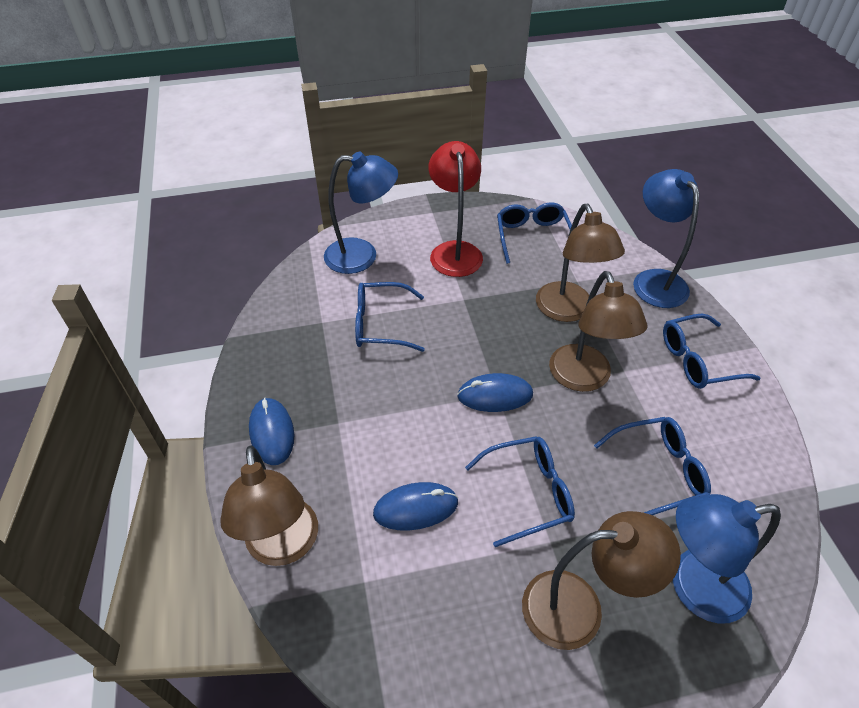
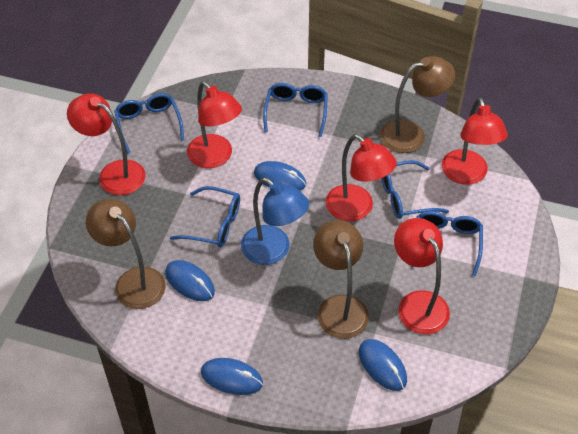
blue lamp: [324,152,398,274] [633,169,699,308] [673,494,781,624] = 3 -> [241,178,309,265] = 1
blue mouse: [249,398,294,465] [373,482,458,530] [457,373,533,412] = 3 -> [165,260,215,301] [201,358,263,395] [254,161,306,191] [359,339,407,391] = 4
brown lamp: [220,445,318,566] [522,511,681,650] [536,204,625,322] [549,271,648,392] = 4 -> [86,199,166,309] [313,220,369,339] [380,56,455,153] = 3
red lamp: [429,141,483,277] = 1 -> [67,93,145,195] [187,81,242,168] [326,134,397,221] [394,218,450,334] [442,97,508,185] = 5

